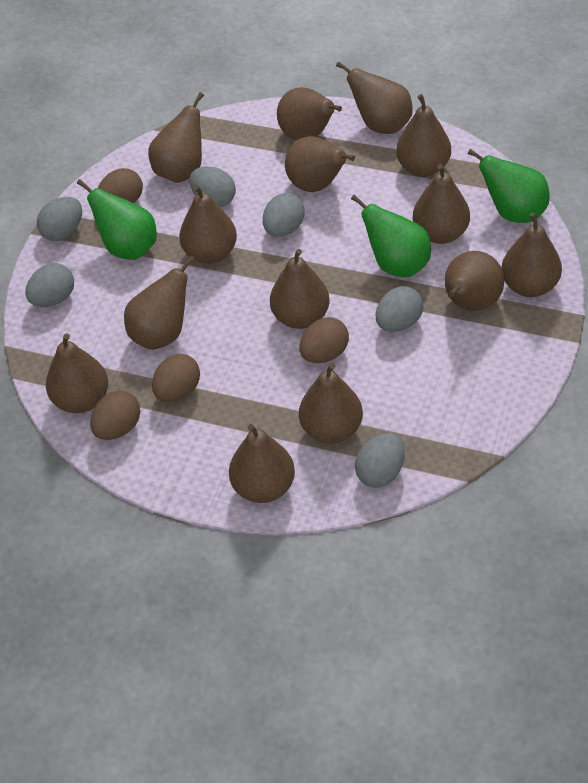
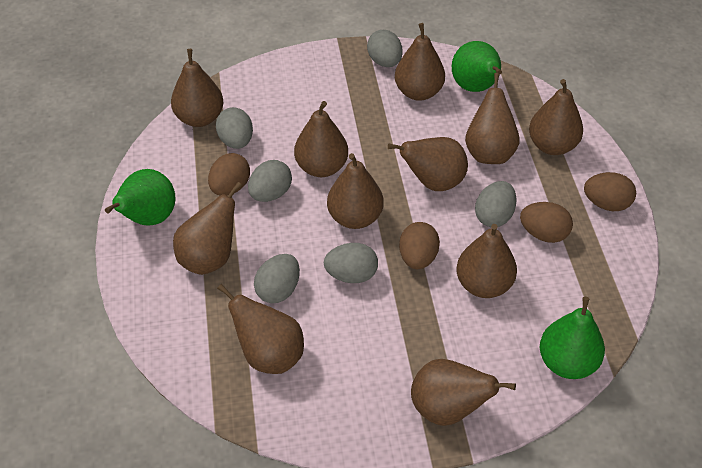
brown pear: [46,334,108,413] [124,256,195,350] [148,92,204,183] [179,185,237,264] [229,424,295,503] [270,249,330,329] [277,87,342,140] [285,136,355,192] [299,363,363,444] [336,61,413,134] [396,94,451,177] [413,164,470,244] [445,251,504,311] [502,213,562,297] = 14 -> [171,49,223,127] [173,182,242,275] [217,284,304,374] [294,101,348,177] [327,153,384,229] [388,137,468,191] [395,23,445,101] [411,359,516,426] [457,224,517,298] [465,73,520,164] [529,79,583,155] = 11

